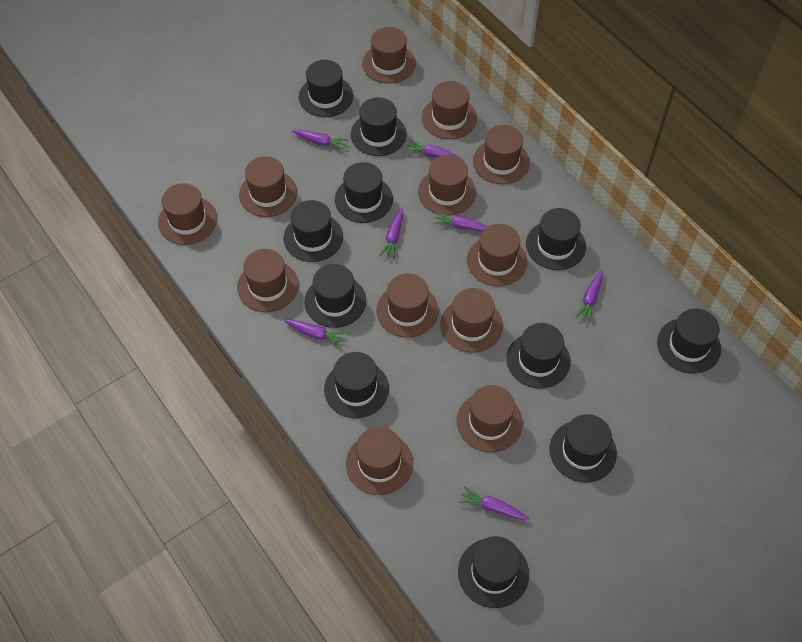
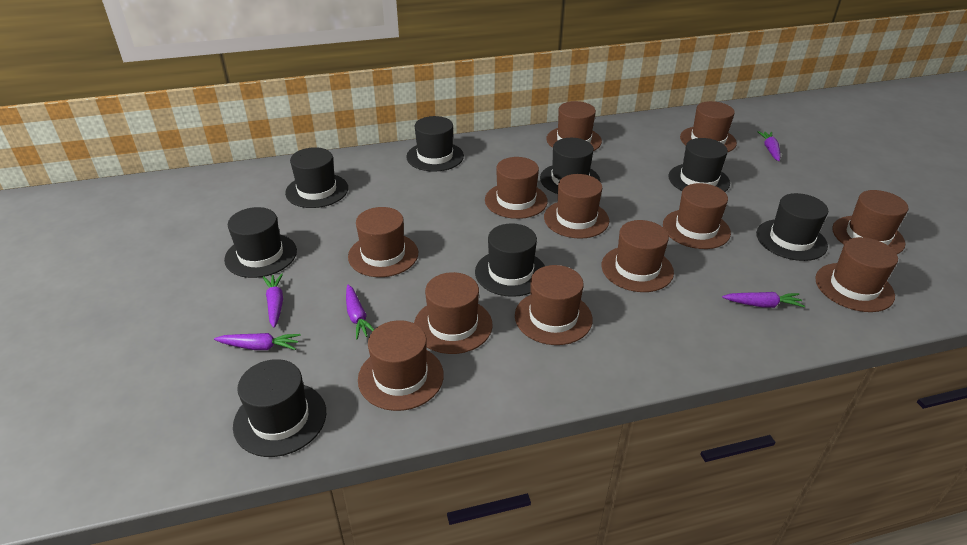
black hat: [284,200,343,262] [299,60,353,117] [304,264,366,328] [324,352,389,418] [335,162,393,223] [351,97,407,156] [458,536,529,608] [506,323,570,389] [526,208,586,270] [550,414,617,483] [657,308,721,374] = 11 -> [224,207,297,278] [233,359,326,457] [285,147,348,208] [406,116,464,172] [475,223,545,297] [540,138,600,194] [668,138,730,192] [756,193,828,261] = 8
purple carrot: [284,319,347,346] [292,129,349,151] [379,208,403,259] [405,140,463,160] [433,211,488,232] [459,486,529,520] [575,270,603,323] = 7 -> [214,333,301,350] [263,274,283,328] [346,285,374,340] [722,292,805,308] [758,131,780,161] = 5

